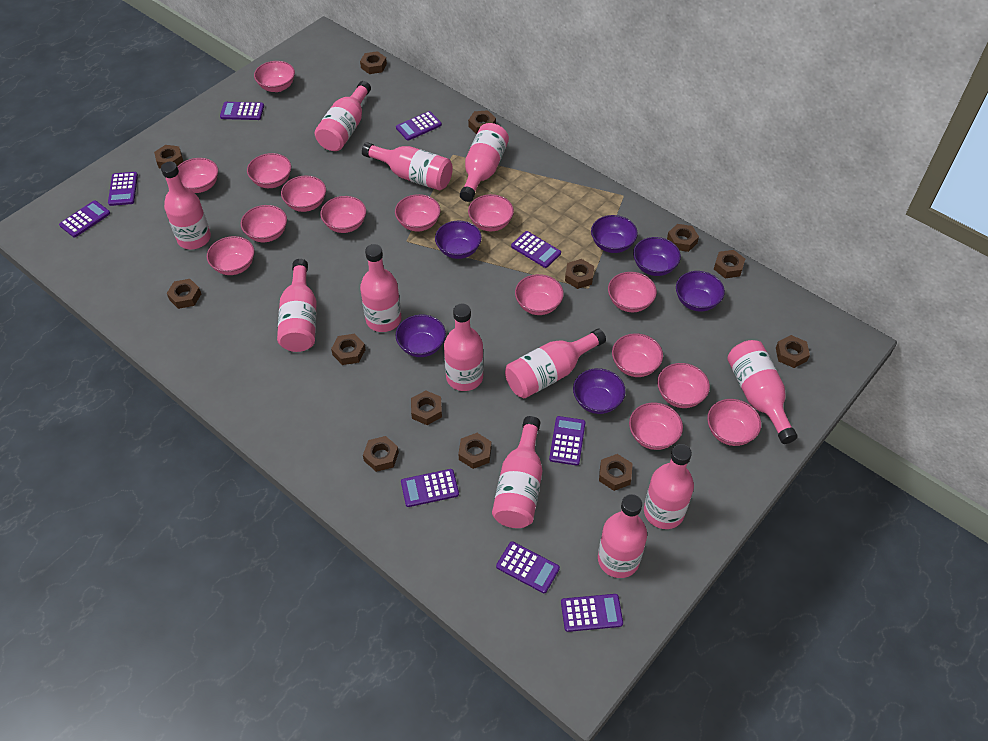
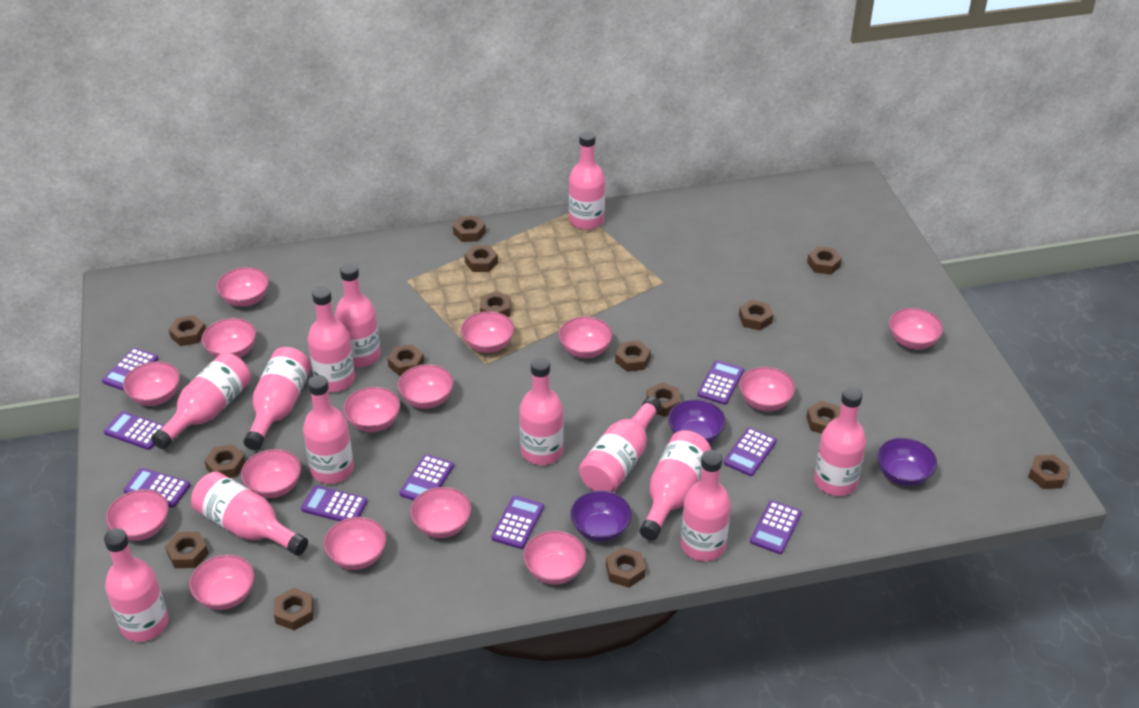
brown nut: [154,145,183,169] [167,279,201,309] [331,334,365,365] [360,51,387,74] [363,436,399,472] [411,390,442,425] [458,433,491,469] [468,110,496,134] [565,259,594,289] [599,454,633,491] [667,224,699,252] [714,250,745,278] [776,335,810,368] = 13 -> [165,532,209,568] [168,315,206,346] [204,444,245,478] [274,588,314,631] [388,344,424,376] [453,216,486,242] [464,245,498,272] [480,291,511,317] [606,547,645,588] [615,340,651,372] [647,382,681,417] [739,300,773,330] [806,401,841,434] [807,246,842,275] [1028,455,1069,489] = 15
pink bottle: [161,162,211,249] [277,259,317,352] [315,81,371,151] [360,244,401,332] [362,142,453,190] [444,304,484,391] [460,123,509,202] [492,416,543,528] [505,329,606,398] [598,494,647,578] [644,444,694,529] [727,340,798,444] = 12 -> [104,528,168,642] [151,353,251,449] [191,471,308,556] [243,347,311,450] [303,375,354,484] [308,287,355,392] [335,263,381,367] [519,357,564,465] [569,131,605,230] [579,396,662,492] [640,431,711,540] [681,450,731,561] [814,387,866,496] = 13
purple bowl: [395,314,446,357] [435,220,482,259] [573,368,626,414] [591,215,638,253] [633,237,681,276] [676,271,725,312] = 6 -> [570,490,632,542] [668,399,726,443] [877,438,937,486] = 3

